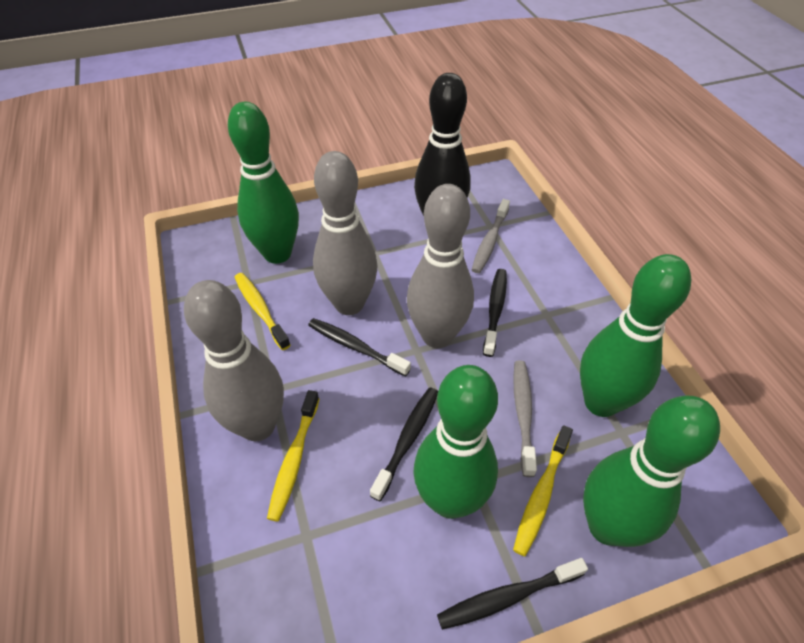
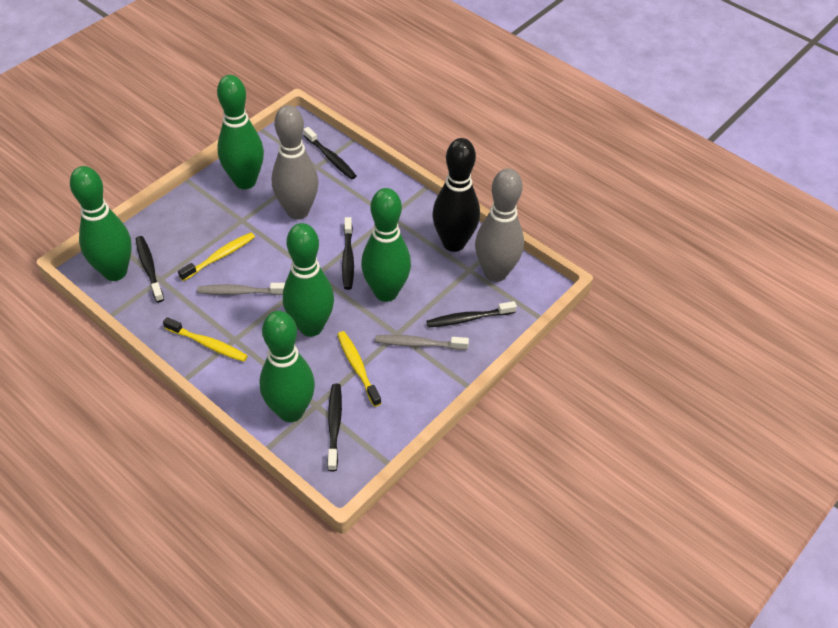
black toothbrush: [308,318,411,377] [370,387,438,501] [437,558,588,630] [483,269,507,357] = 4 -> [136,236,164,303] [303,127,356,180] [327,384,342,471] [342,217,354,290] [426,301,517,328] = 5
green bowling pin: [228,102,299,264] [413,365,498,519] [580,254,692,417] [583,396,720,547] = 4 -> [70,166,132,281] [217,75,264,189] [259,311,315,422] [283,223,334,337] [361,188,411,302] = 5
grey bowling pin: [184,280,284,441] [313,151,378,315] [407,184,474,348] = 3 -> [272,105,319,220] [475,168,524,282] = 2

